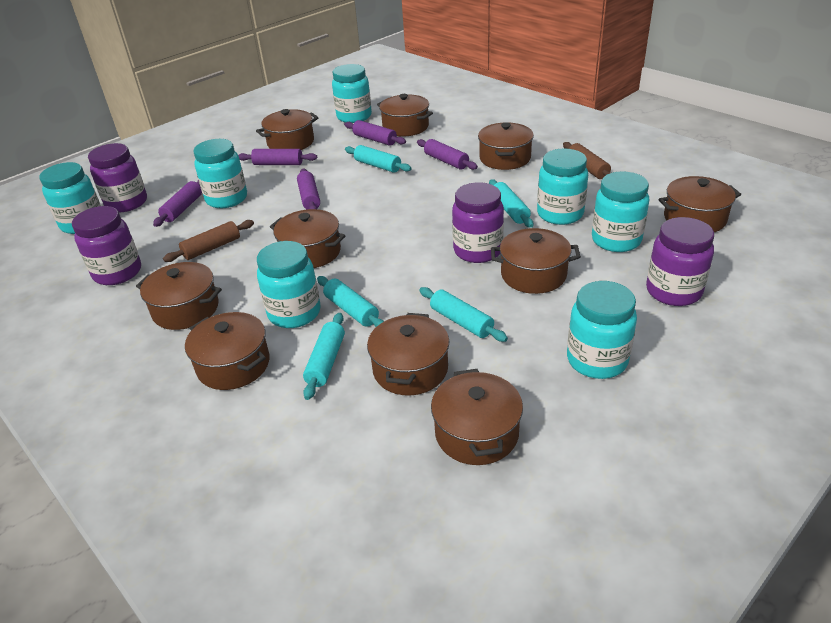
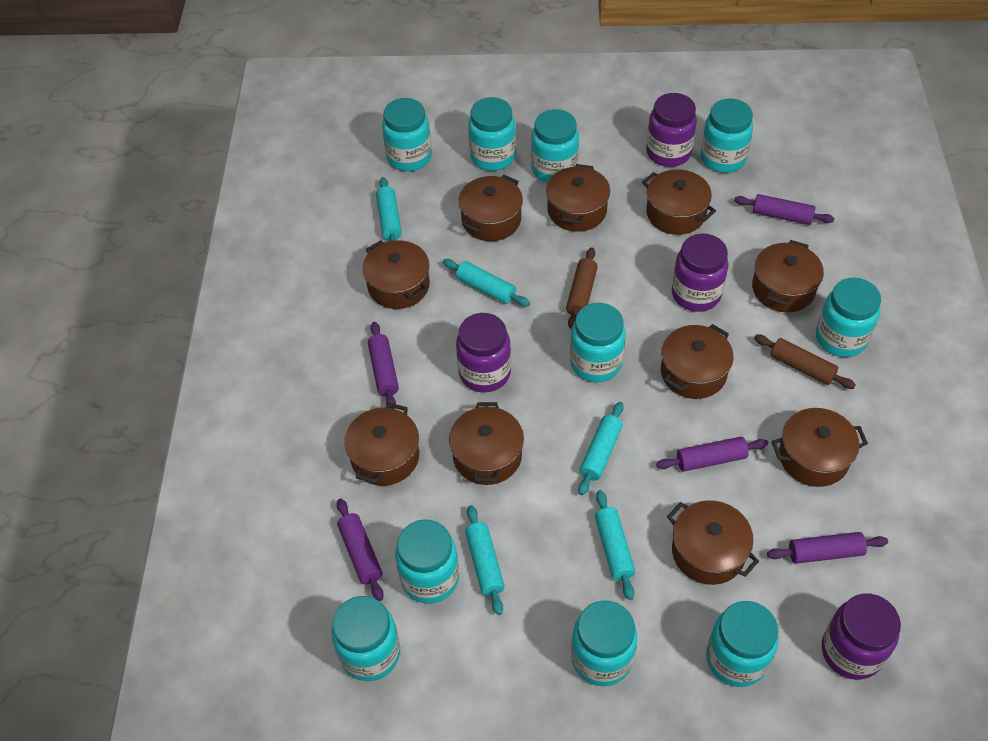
turquoise jar: [40,162,101,234] [194,139,247,208] [257,241,321,328] [332,64,372,123] [537,149,588,225] [567,281,637,379] [592,171,649,252] = 7 -> [331,596,400,681] [382,98,432,171] [395,519,459,604] [468,97,516,171] [531,109,579,183] [570,303,626,382] [571,600,637,686] [701,99,753,173] [706,601,779,687] [816,278,881,357] = 10

